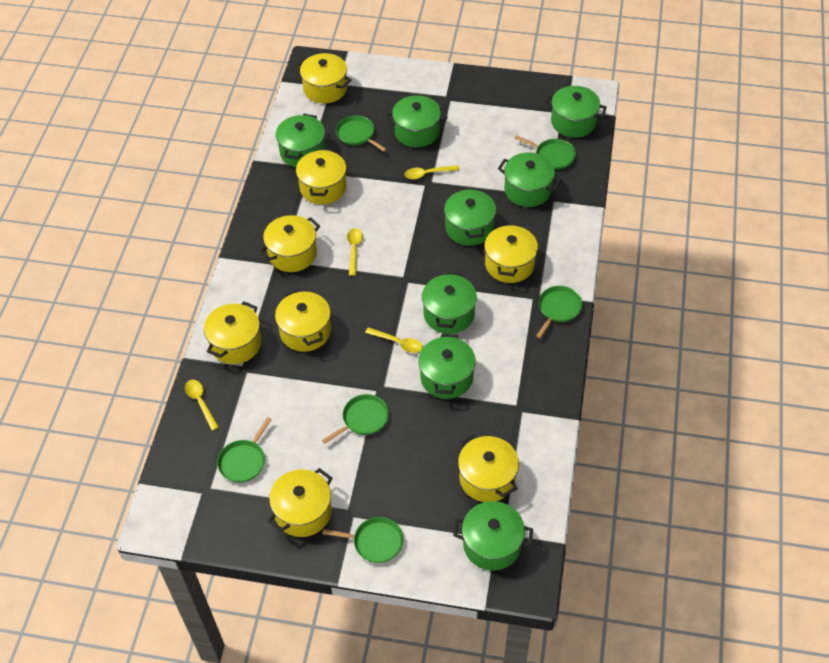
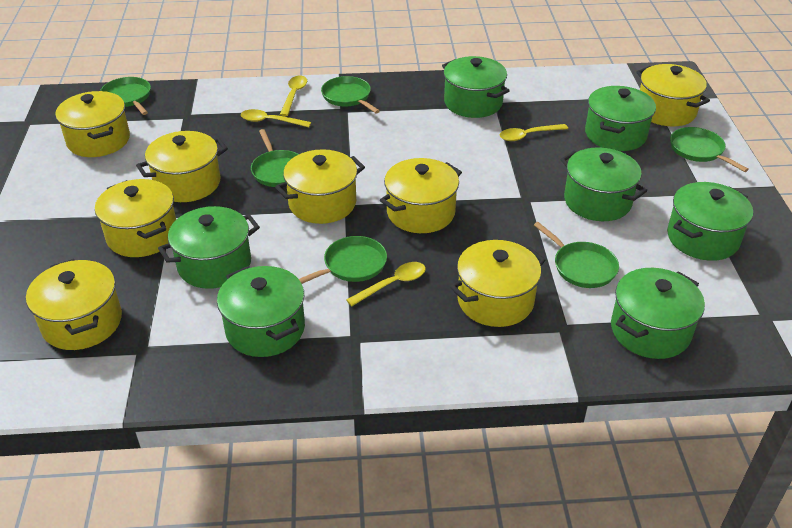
green pot: [276,114,326,167] [386,95,448,148] [418,334,476,399] [422,272,477,334] [444,187,496,246] [453,501,533,571] [498,153,561,207] [544,86,607,138] = 8 -> [158,206,260,289] [217,266,305,357] [442,56,510,118] [560,147,647,221] [585,86,656,151] [611,268,705,359] [667,182,753,261] = 7

